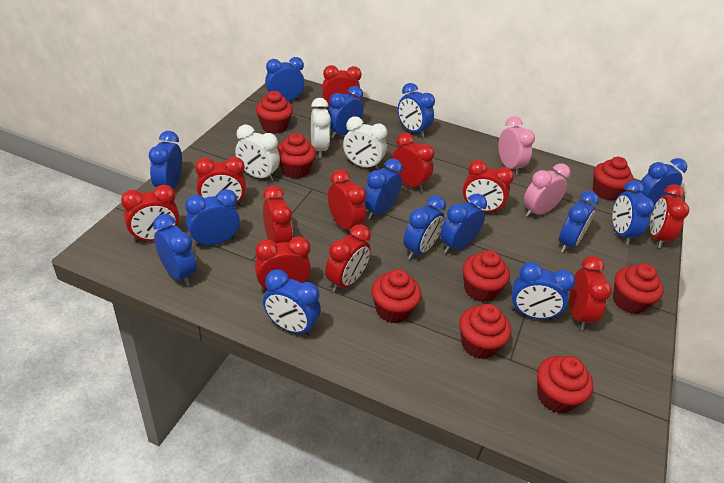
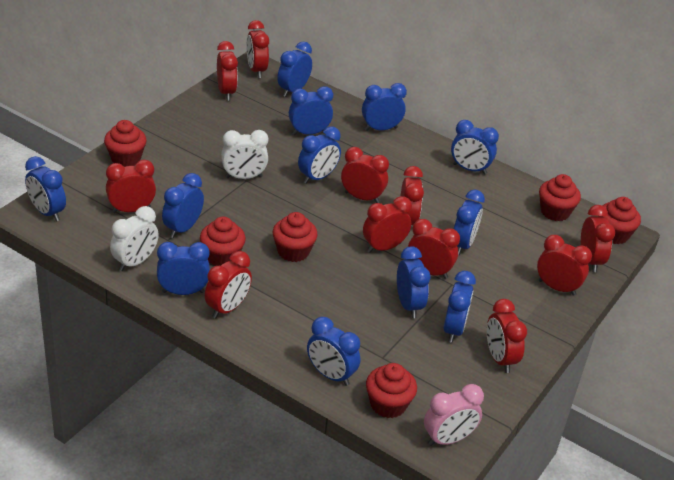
blue clock: [149,131,182,189] [153,214,197,286] [185,189,240,247] [263,269,321,336] [265,57,305,101] [328,86,363,139] [364,159,403,220] [398,83,435,138] [403,195,446,260] [440,194,487,254] [511,262,575,320] [559,191,599,253] [612,180,655,245] [637,158,687,206] = 14 -> [25,156,66,222] [157,242,210,295] [162,173,204,238] [277,42,312,97] [289,86,333,135] [298,126,341,184] [307,317,360,386] [362,83,407,131] [397,246,430,318] [444,271,476,343] [451,120,499,175] [454,190,485,255] = 12
pink clock: [498,116,535,175] [524,163,571,217] = 2 -> [424,384,484,446] = 1
red cupcake: [256,91,293,134] [277,133,316,179] [372,269,421,323] [459,304,511,359] [462,250,510,302] [537,356,593,414] [593,157,634,201] [613,263,664,314] = 8 -> [104,120,147,167] [200,217,246,266] [273,212,318,262] [366,363,417,418] [539,174,581,221] [598,197,641,244] = 6
white clock: [235,124,280,182] [311,98,331,158] [343,116,387,170] = 3 -> [110,206,159,271] [221,130,268,179] = 2

